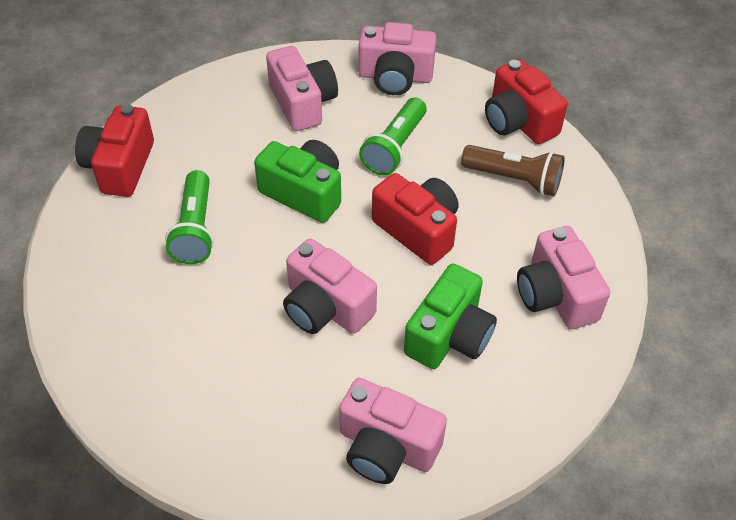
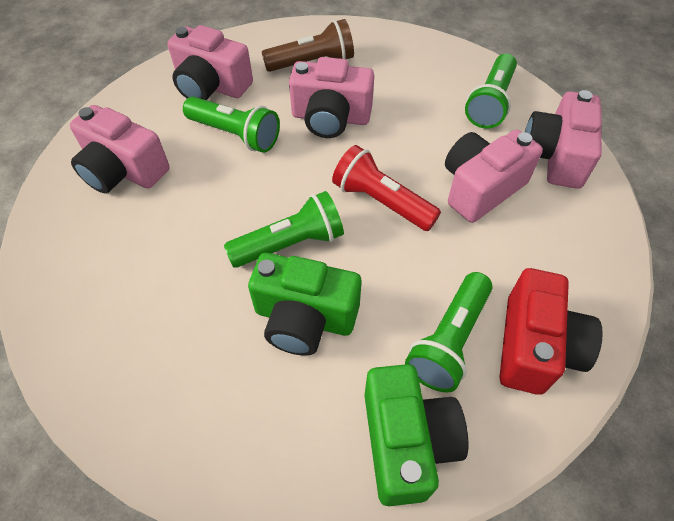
green flashlight: [165,170,214,264] [359,97,427,176] = 2 -> [183,97,280,153] [224,191,344,268] [405,272,493,393] [465,53,517,128] = 4
red camera: [75,104,154,197] [372,173,459,265] [485,59,568,144] = 3 -> [500,268,603,395] = 1
red flashlight: none = 0 -> [332,145,441,231] = 1

